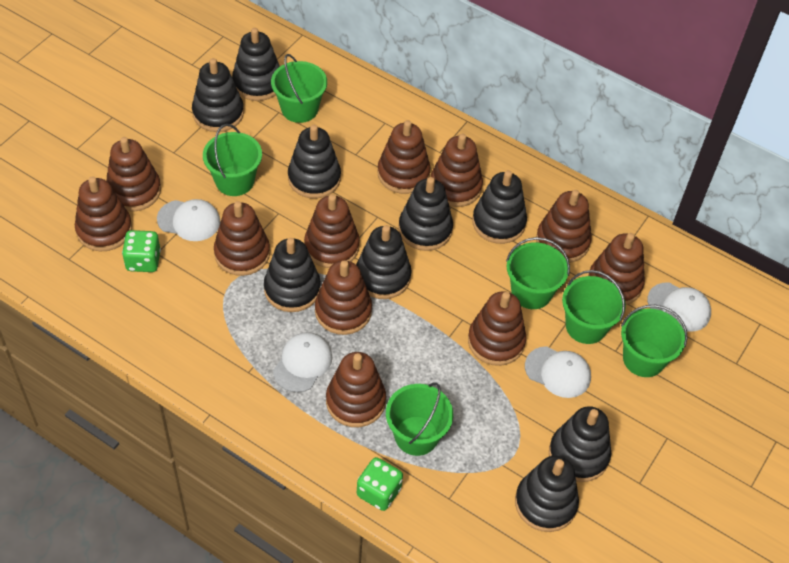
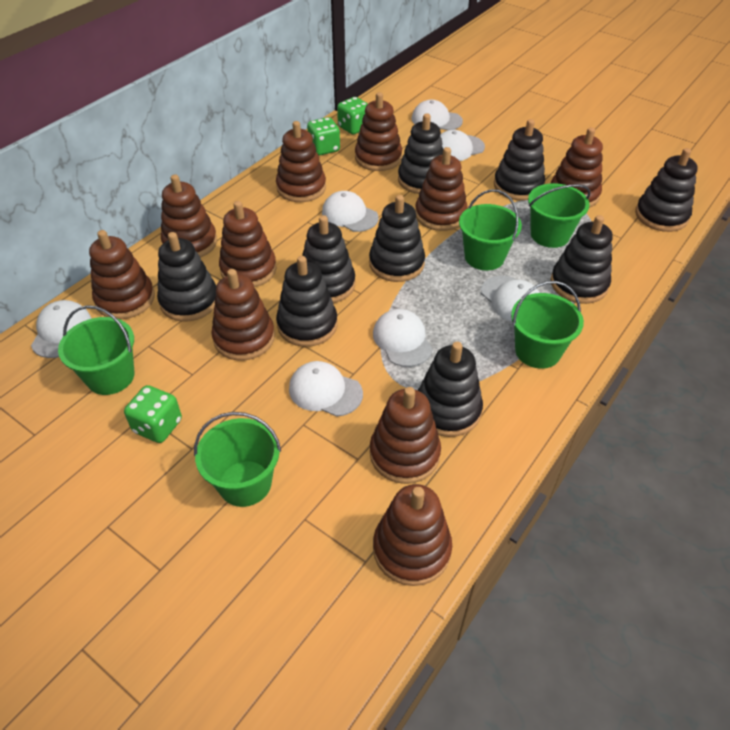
brown stacking toy: [75,176,132,252] [106,137,161,212] [214,201,270,276] [304,194,360,268] [315,260,372,335] [326,352,386,427] [377,120,430,194] [430,133,483,207] [468,291,526,366] [536,190,592,263] [588,233,645,305] = 11 -> [89,230,155,319] [161,175,217,258] [211,269,275,361] [219,201,277,287] [276,121,326,202] [355,92,402,171] [370,387,441,484] [373,484,452,586] [415,147,468,231] [551,127,603,208] = 10
green bucket: [203,124,262,196] [271,54,327,123] [386,382,453,456] [506,237,570,309] [562,270,626,344] [621,305,688,377] = 6 -> [58,305,134,395] [194,412,281,507] [459,189,522,270] [511,281,584,369] [528,183,590,248] = 5
green dice: [122,230,161,272] [357,457,403,511] = 2 -> [124,385,182,443] [307,117,340,155] [337,97,368,134] = 3
white cap: [157,199,220,241] [273,332,332,392] [525,346,591,398] [647,283,711,332] = 4 -> [31,300,91,358] [289,361,363,417] [322,191,378,232] [373,309,433,367] [411,100,463,130] [440,130,485,161] [481,276,540,321] = 7

